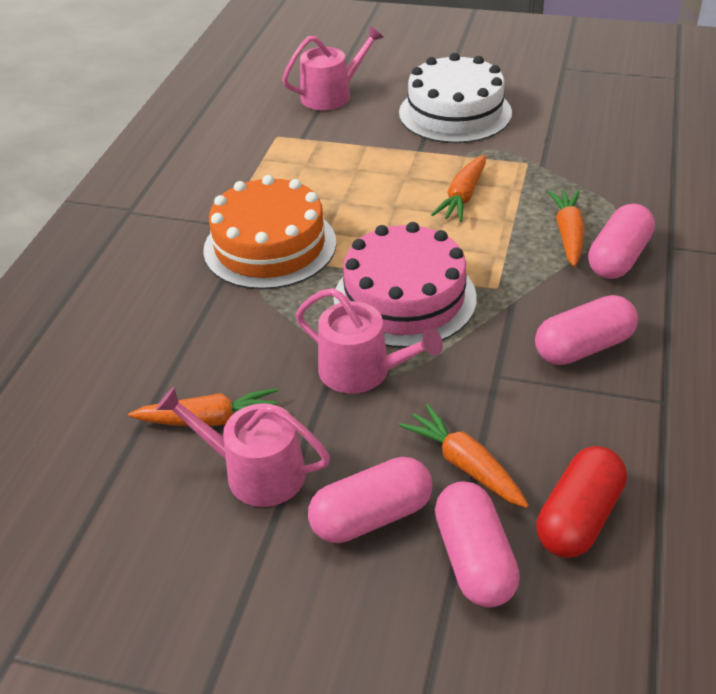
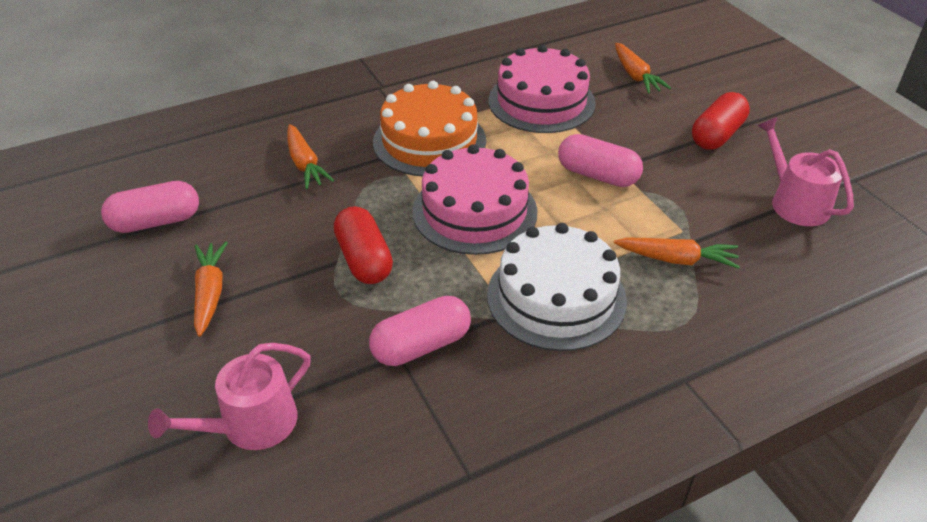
pink cake: [333,222,477,348] = 1 -> [412,144,538,255] [489,45,596,133] = 2
pink capsule: [308,457,433,543] [435,481,520,608] [535,295,638,365] [588,204,655,279] = 4 -> [101,181,199,233] [369,296,471,366] [558,134,643,187] = 3
pink watering can: [156,387,330,507] [282,26,384,110] [296,288,443,394] = 3 -> [148,343,311,450] [757,118,854,226] = 2
red capsule: [536,446,627,558] = 1 -> [334,206,393,284] [692,92,750,150] = 2

